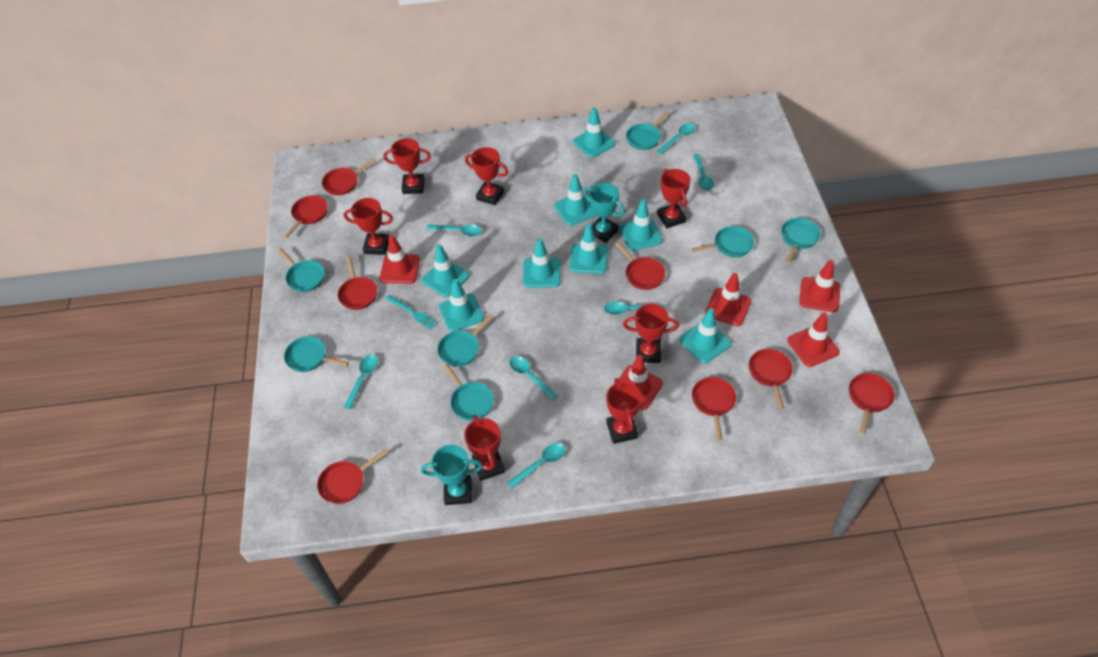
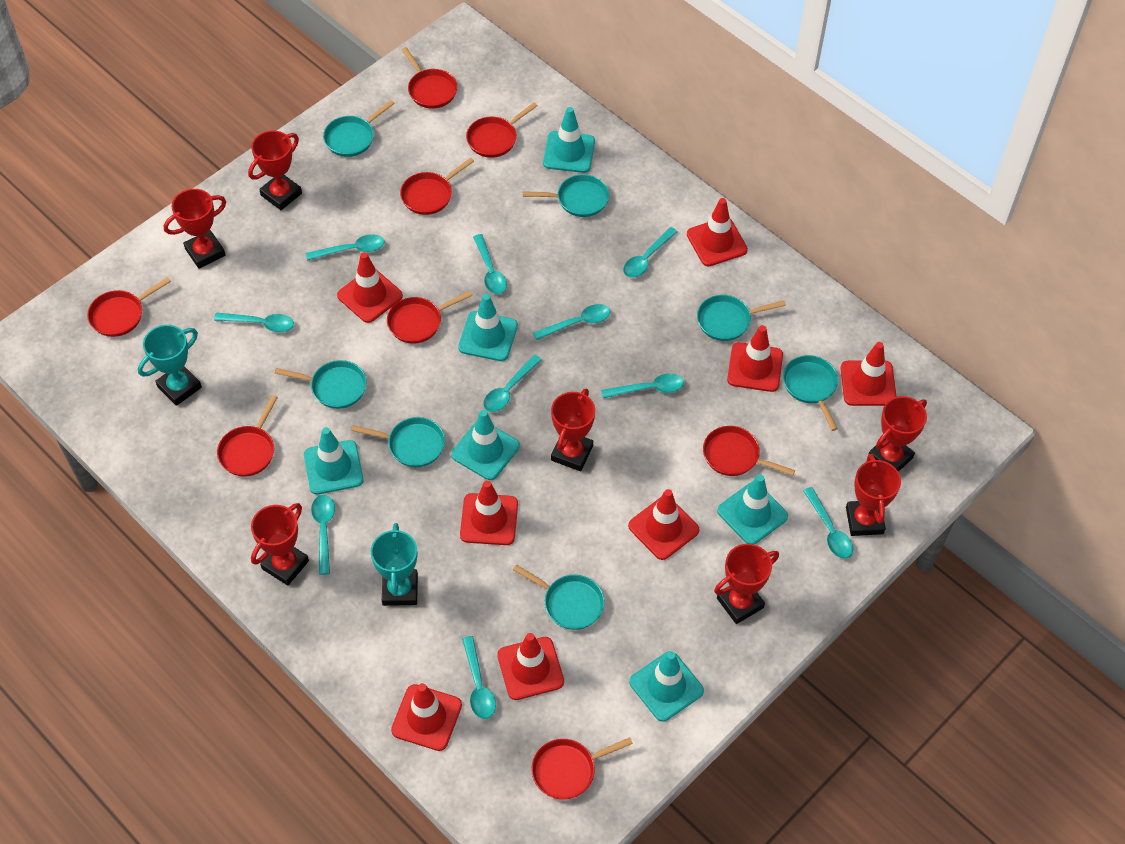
red traffic cone: [380,235,420,284] [619,355,663,410] [705,273,751,326] [787,312,840,367] [799,260,840,312] = 5 -> [337,252,403,323] [391,683,462,751] [460,480,518,545] [497,633,564,700] [628,489,700,560] [687,198,748,266] [727,325,783,392] [841,342,897,406] = 8
turquoise fork: [385,295,438,329] = 1 -> none = 0
turquoise spoon: [344,355,378,409] [427,225,482,236] [507,443,565,488] [509,356,558,400] [604,301,665,315] [657,123,695,154] [693,154,714,191] = 7 -> [214,313,294,332] [306,234,384,261] [311,495,335,575] [462,636,496,719] [473,234,507,294] [483,355,542,412] [533,304,610,340] [601,373,684,398] [623,227,678,278] [803,487,853,559] = 10
turquoise traffic cone: [422,244,469,297] [439,279,484,332] [523,238,560,288] [554,174,596,226] [569,224,608,274] [573,107,615,158] [620,199,663,251] [679,308,731,363] = 8 -> [304,427,364,495] [451,410,520,480] [458,294,518,361] [543,107,595,173] [629,651,704,722] [717,474,788,544] = 6

